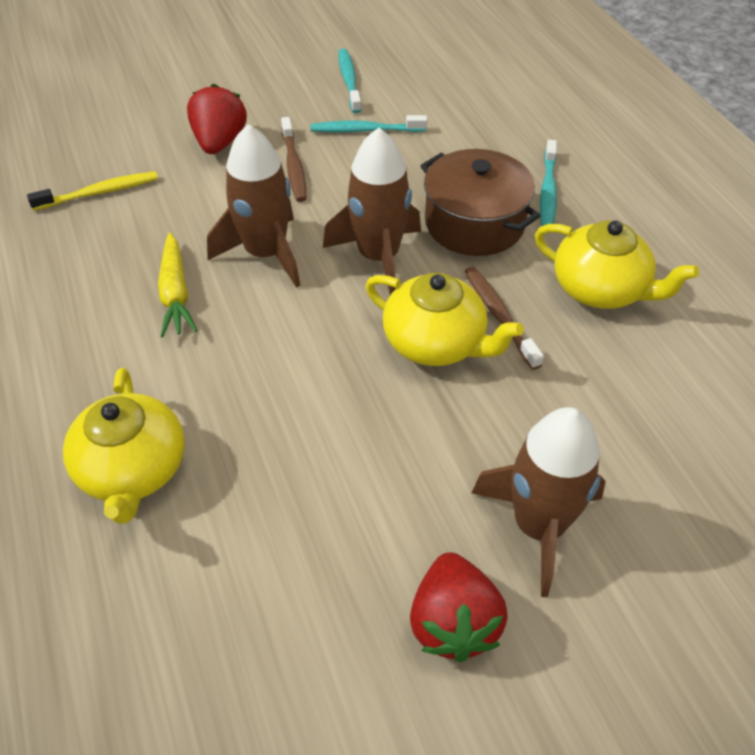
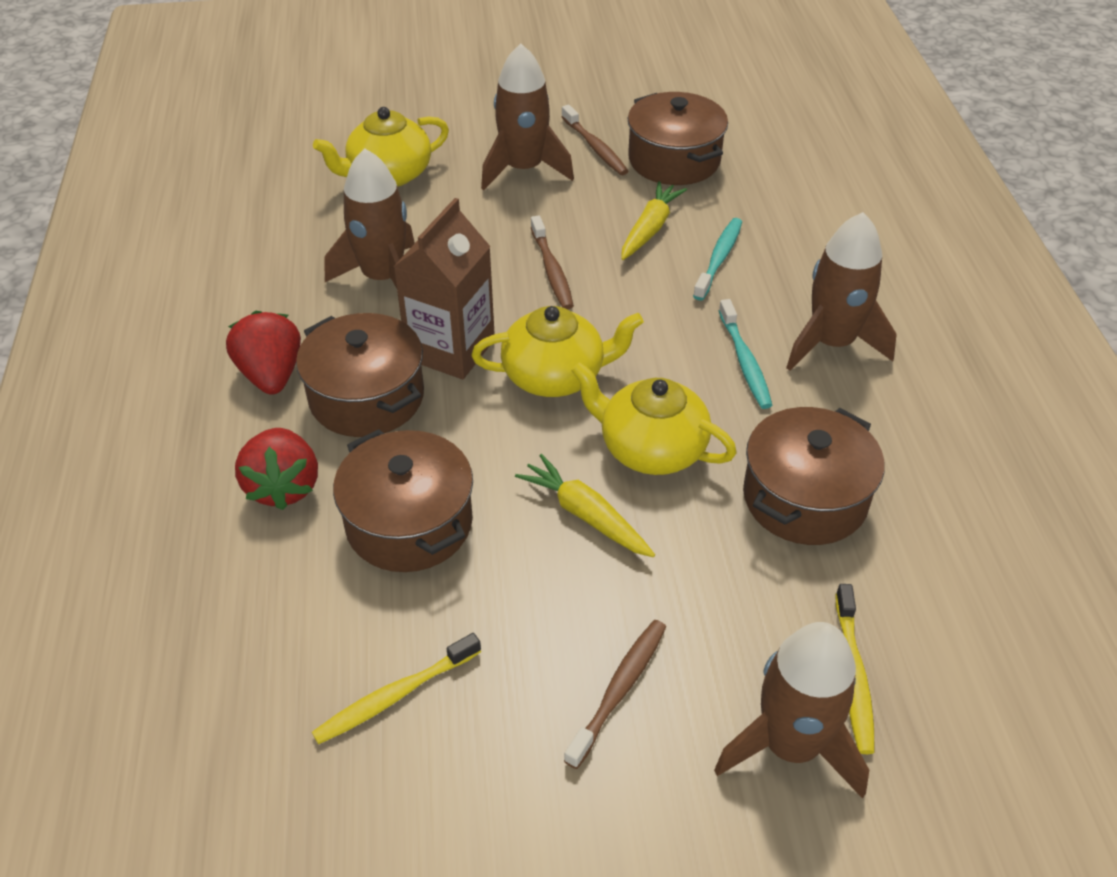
brown carton: none = 0 -> [393,198,495,379] = 1
brown pot: [421,149,540,256] = 1 -> [296,313,424,437] [333,429,473,572] [628,92,728,185] [743,407,884,545] = 4
brown rocket: [207,124,301,288] [323,128,421,295] [472,407,606,597] = 3 -> [324,148,415,288] [481,43,574,190] [714,622,869,799] [786,212,897,371] = 4
brown toothbrush: [281,117,307,202] [465,267,544,370] = 2 -> [531,215,574,310] [561,105,629,175] [564,620,666,769] = 3
turquoise toothbrush: [311,115,427,132] [339,48,362,113] [540,140,557,226] = 3 -> [693,218,742,301] [719,299,773,409] = 2
yellow carrot: [158,233,198,337] = 1 -> [515,454,655,557] [621,181,687,260] = 2
yellow toothbrush: [27,171,158,211] = 1 -> [312,633,481,744] [835,584,875,754] = 2

